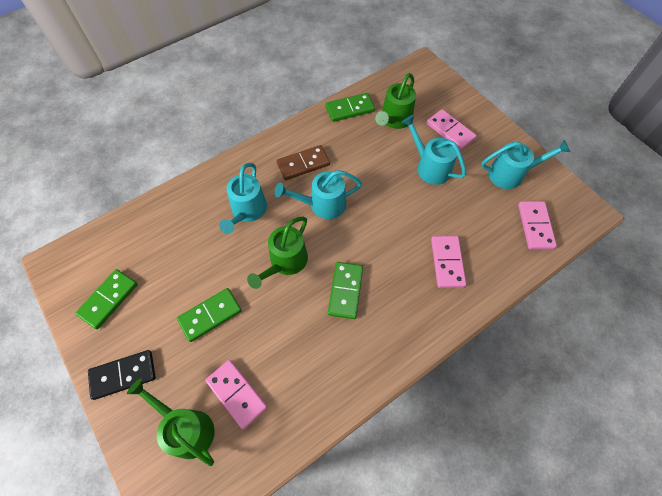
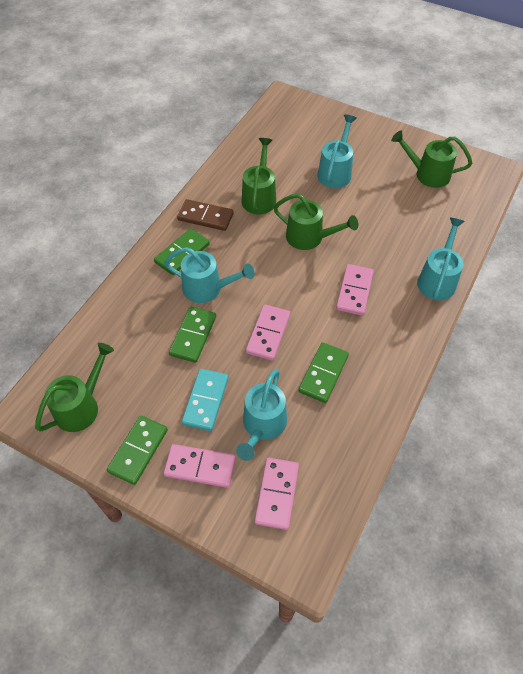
black domino: [88,350,156,400] = 1 -> none = 0
green watering can: [127,379,215,466] [247,217,308,289] [375,73,416,129] = 3 -> [35,343,114,432] [241,138,276,214] [273,193,358,250] [391,130,472,188] = 4
turquoise domino: none = 0 -> [182,369,228,431] = 1

